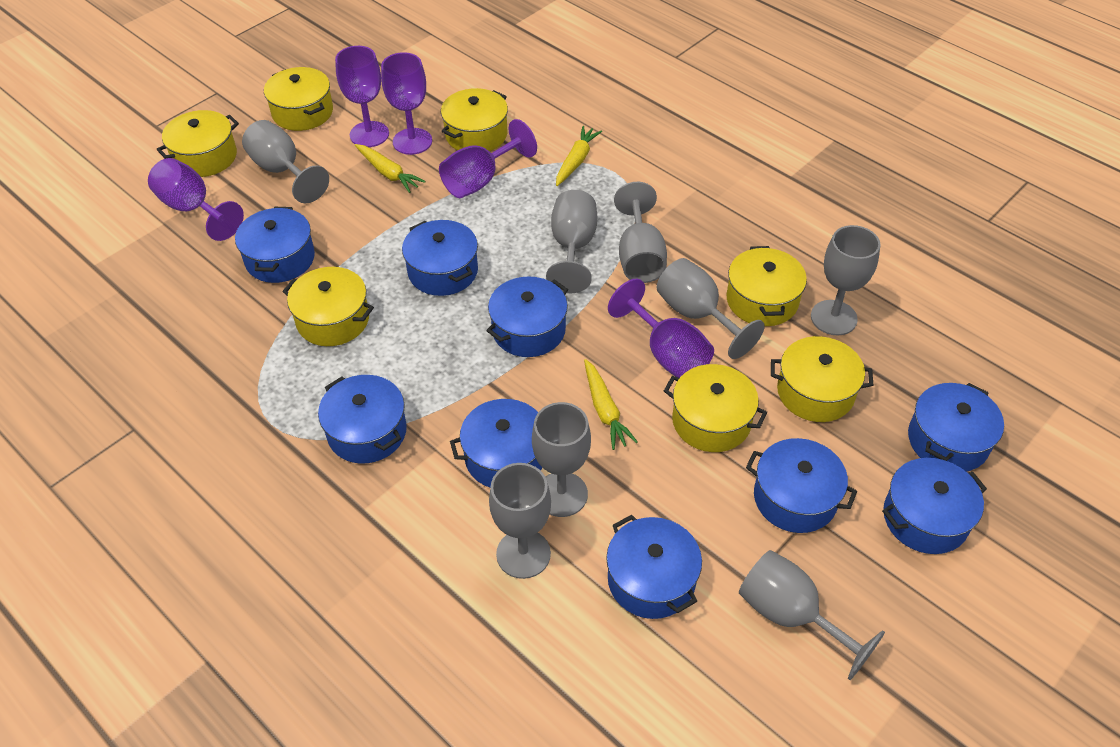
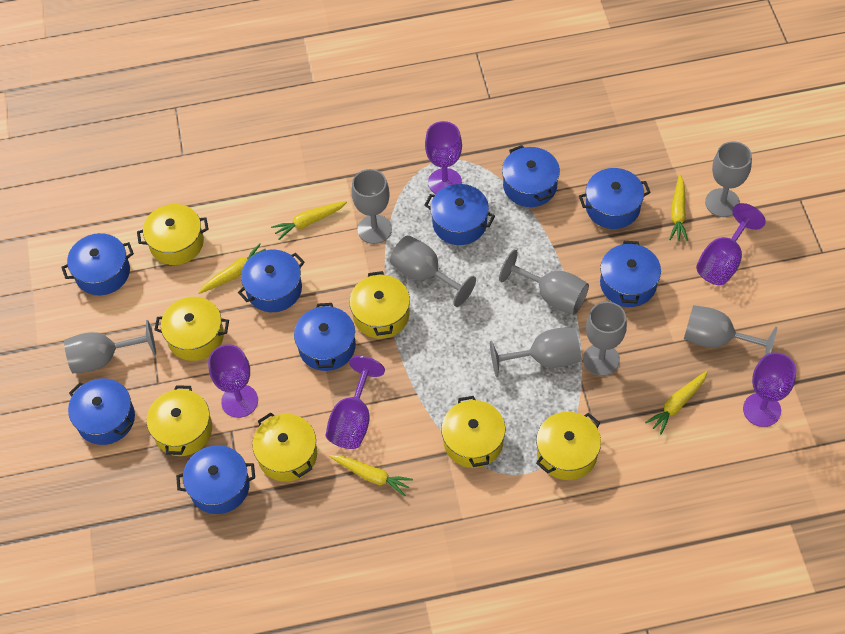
yellow carrot: [355,144,426,193] [556,126,602,186] [584,359,638,450] = 3 -> [198,243,266,294] [271,201,347,240] [329,455,413,497] [645,371,708,434] [669,175,688,241] = 5

